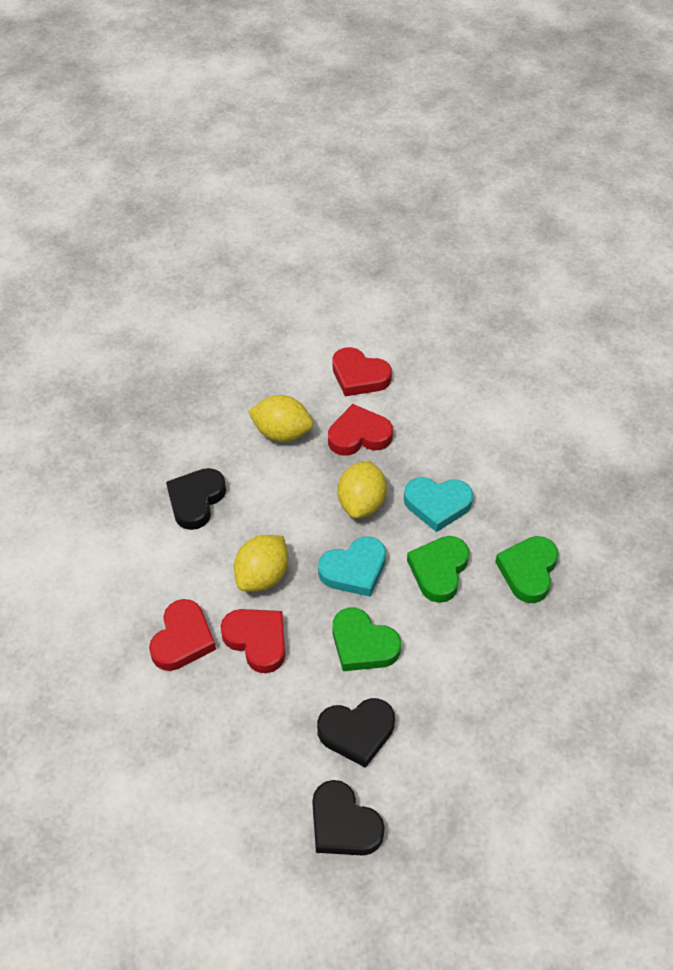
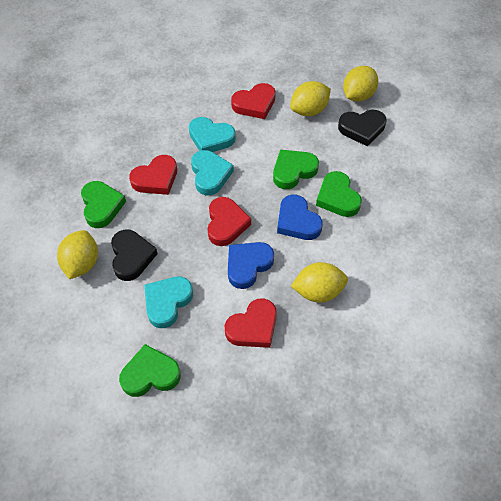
black heart: [166,468,226,530] [312,780,385,856] [317,698,395,768] = 3 -> [111,229,158,281] [338,109,386,146] = 2
blue heart: none = 0 -> [228,242,274,289] [277,195,323,240] = 2
green heart: [333,608,401,671] [407,536,469,603] [495,536,558,603] = 3 -> [81,181,126,228] [119,344,181,397] [273,150,319,189] [316,171,362,217] = 4
turquoise heart: [318,536,386,597] [404,477,473,532] = 2 -> [145,277,193,328] [189,117,236,152] [191,150,234,195] = 3
yellow lemon: [234,535,288,592] [248,395,313,442] [338,461,387,518] = 3 -> [57,230,98,279] [290,81,331,116] [291,262,348,303] [343,66,378,102] = 4

